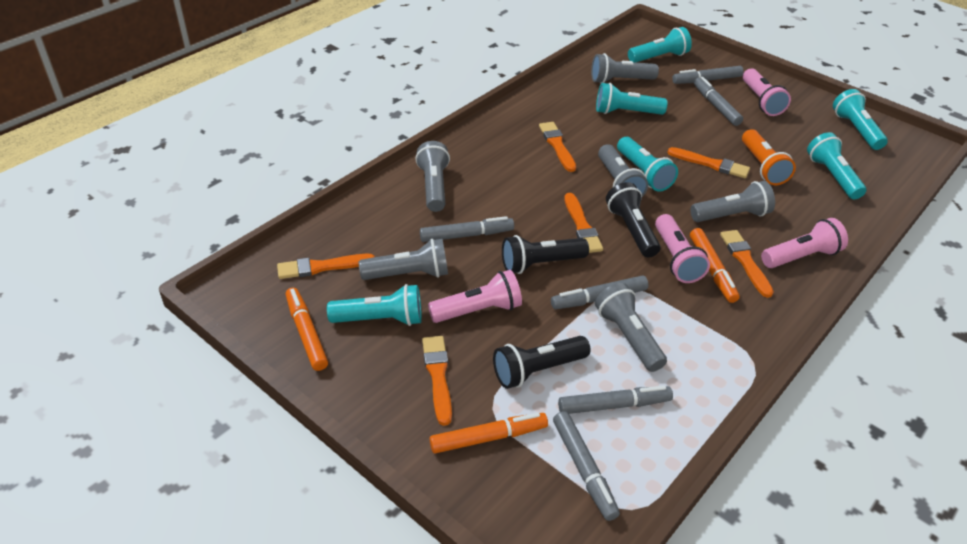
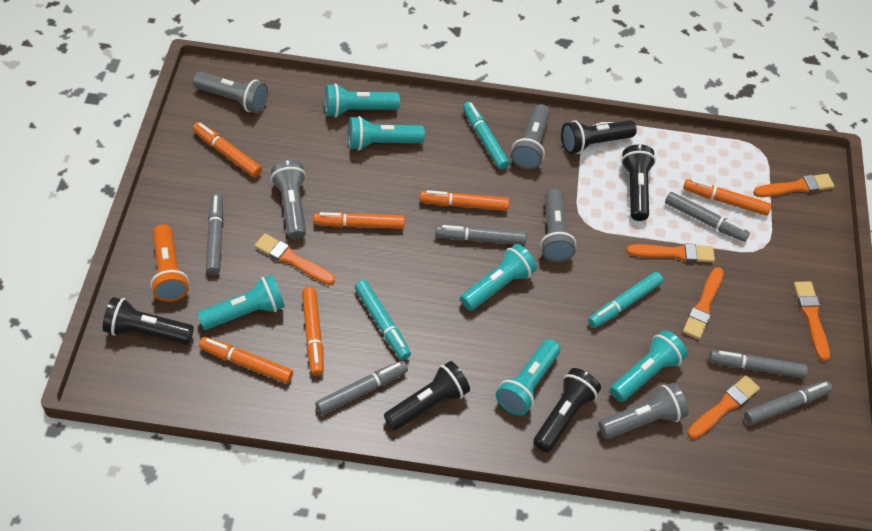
black flashlight: [493,336,591,389] [502,235,589,274] [606,182,660,257] = 3 -> [103,297,194,344] [384,361,470,430] [533,368,601,452] [561,120,637,154] [621,144,656,221] = 5
grey flashlight: [359,239,448,280] [415,141,450,212] [591,53,659,83] [595,283,667,372] [598,144,648,197] [690,181,775,222] = 6 -> [193,71,268,113] [271,160,306,240] [511,104,550,170] [540,189,576,262] [598,383,688,439] = 5
orange marker: [286,288,328,371] [430,413,548,453] [690,228,740,303] = 3 -> [193,122,262,177] [199,337,293,383] [302,287,324,376] [313,212,405,229] [420,190,509,211] [683,179,771,216] = 6
pink flashlight: [428,270,522,323] [655,214,710,283] [743,68,791,116] [761,218,848,268] = 4 -> none = 0
turquoise marker: none = 0 -> [355,280,411,360] [463,102,510,170] [588,272,663,328] = 3

